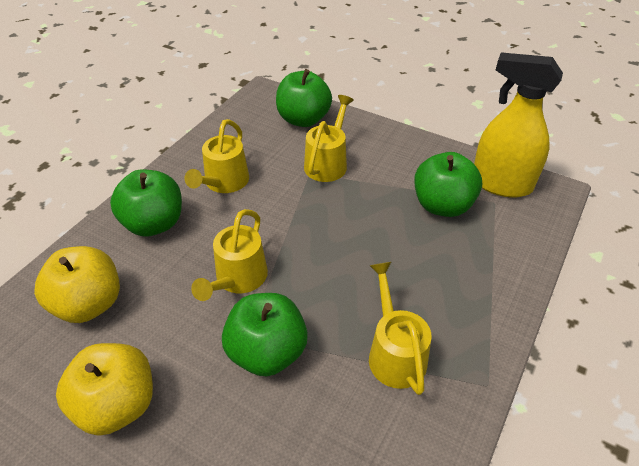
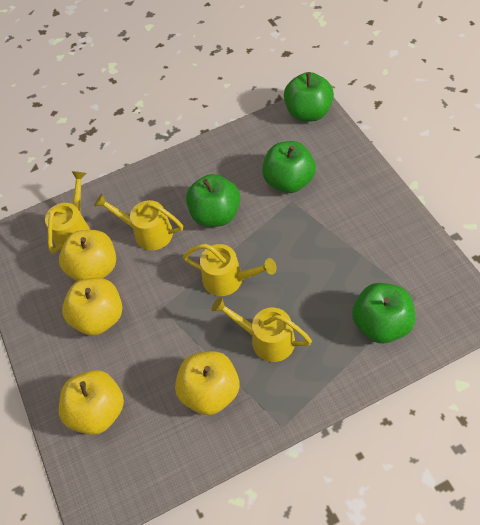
yellow apple: [34,246,120,323] [56,343,153,435] = 2 -> [59,230,116,281] [59,370,124,435] [62,278,122,336] [175,351,240,415] = 4
yellow spray bottle: [474,52,563,197] = 1 -> none = 0

